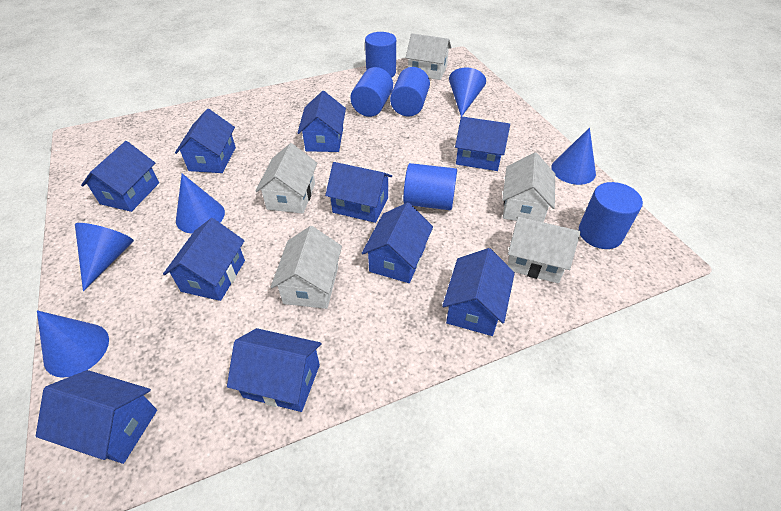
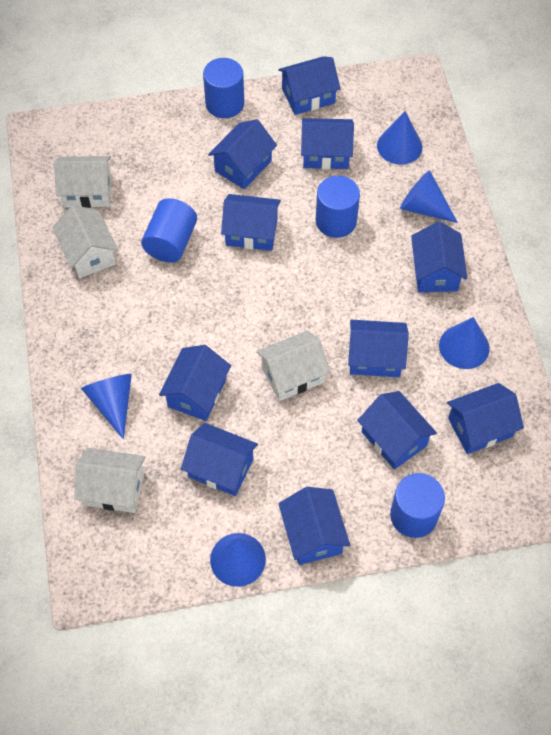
blue cylinder: [350,67,393,117] [365,32,396,78] [390,67,430,117] [403,163,457,210] [579,182,643,249] = 5 -> [141,198,197,262] [203,58,244,118] [316,176,360,238] [390,473,445,538] = 4
blue house: [36,370,157,464] [81,141,159,212] [163,218,245,301] [175,109,236,173] [227,328,321,412] [297,91,346,152] [325,162,392,223] [362,202,433,283] [442,248,515,336] [455,117,510,171] = 10 -> [159,345,231,421] [181,423,258,496] [208,119,277,189] [221,194,281,251] [278,56,341,115] [278,487,350,565] [301,118,354,169] [348,320,409,377] [357,391,437,470] [411,221,467,292] [447,383,524,454] = 11
white house: [256,143,317,214] [271,226,342,309] [406,33,451,80] [502,153,555,222] [507,217,580,283] = 5 -> [52,205,118,278] [54,156,111,208] [74,448,146,513] [257,330,331,401] = 4

